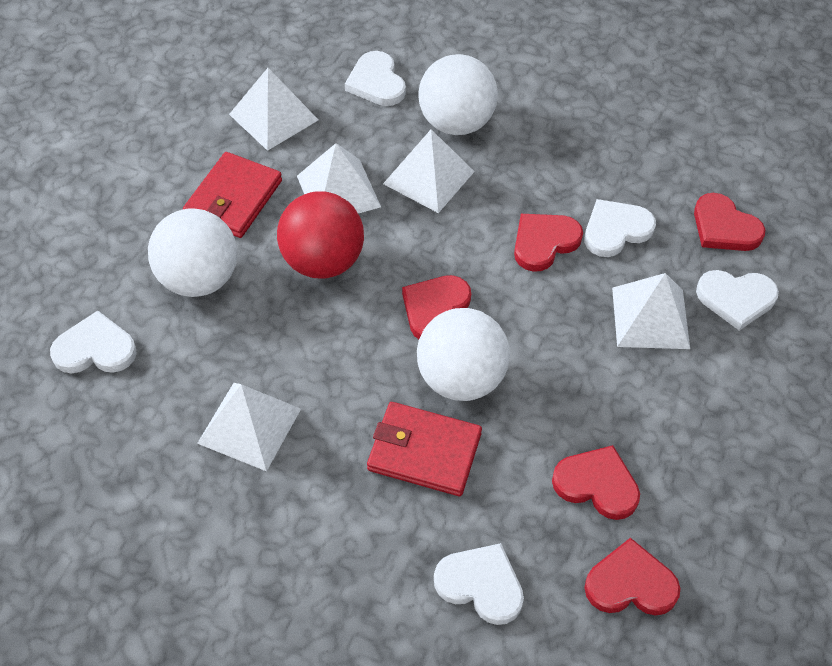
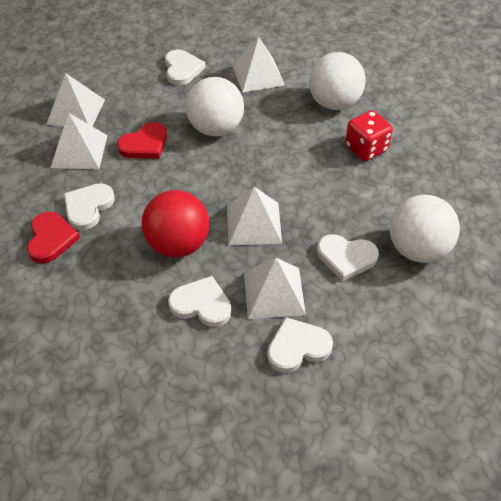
red dice: none = 0 -> [345,110,393,161] = 1
red heart: [402,275,471,339] [514,214,583,272] [552,445,640,520] [584,538,680,616] [694,193,766,251] = 5 -> [27,212,80,264] [117,122,167,159] = 2
red wallet: [183,152,282,238] [367,402,482,496] = 2 -> none = 0

